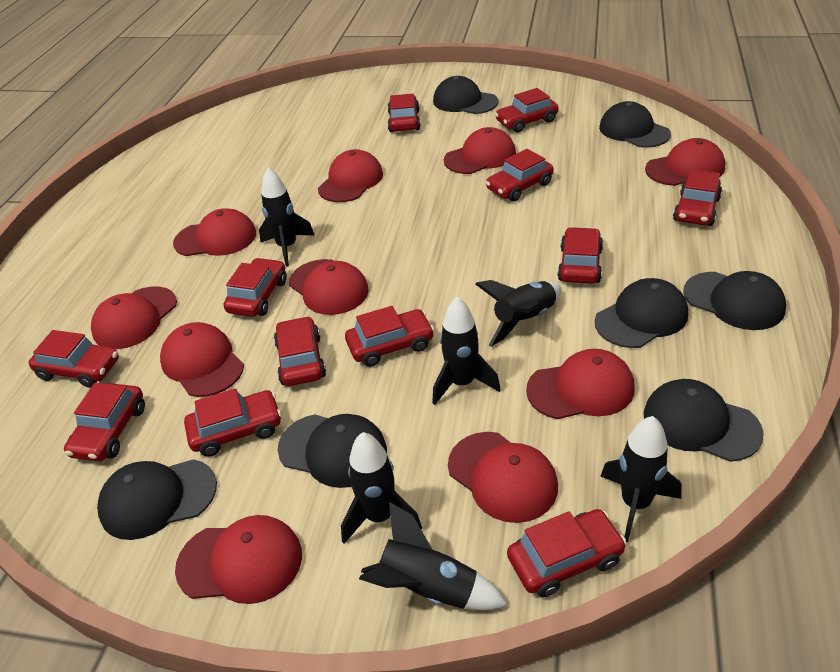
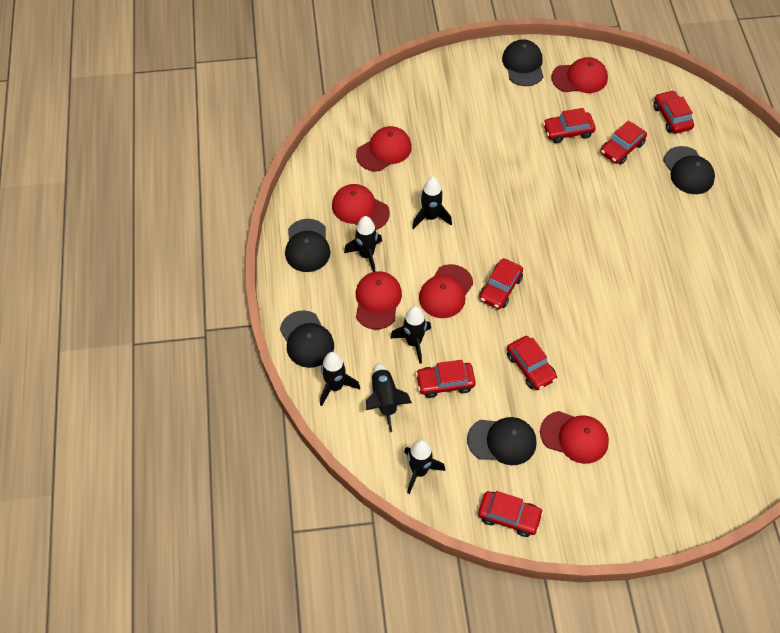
black cap: [97,459,217,540] [278,414,387,488] [433,76,498,114] [595,278,688,348] [599,101,671,148] [644,379,764,462] [684,271,786,330] = 7 -> [280,310,334,368] [285,219,330,272] [467,417,537,465] [502,40,544,86] [663,146,715,194] = 5
red cap: [91,286,177,349] [160,322,244,397] [173,208,256,256] [175,515,302,604] [289,259,368,315] [318,149,383,202] [444,127,516,174] [448,432,558,523] [526,349,634,419] [645,138,725,186] = 10 -> [332,184,390,230] [356,126,412,171] [356,271,402,329] [419,264,473,318] [540,411,609,464] [551,57,608,93] = 6
red car: [28,330,119,388] [64,383,145,461] [184,388,281,457] [224,258,287,317] [274,316,326,386] [345,306,434,367] [388,94,421,132] [486,149,554,202] [495,88,559,133] [507,509,627,598] [557,227,603,284] [673,169,722,226] = 12 -> [416,360,476,398] [478,491,544,537] [479,259,523,309] [507,336,557,390] [543,108,596,143] [600,121,647,165] [654,90,694,134] = 7

